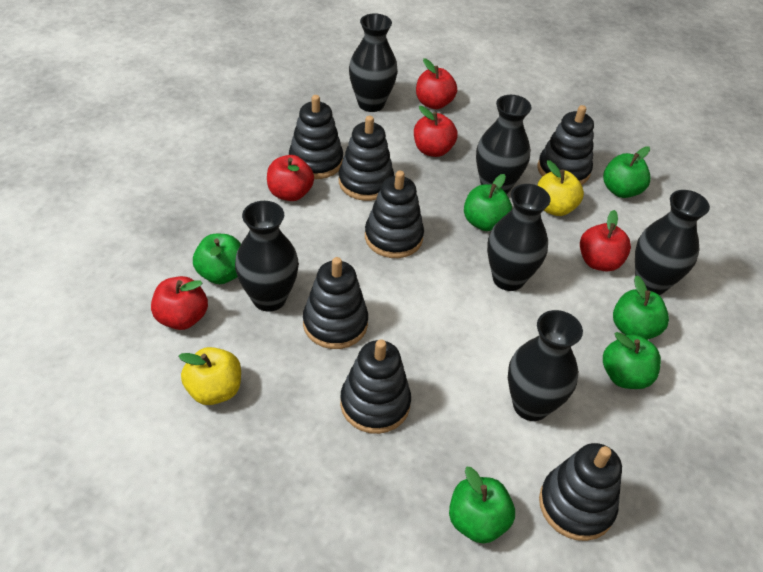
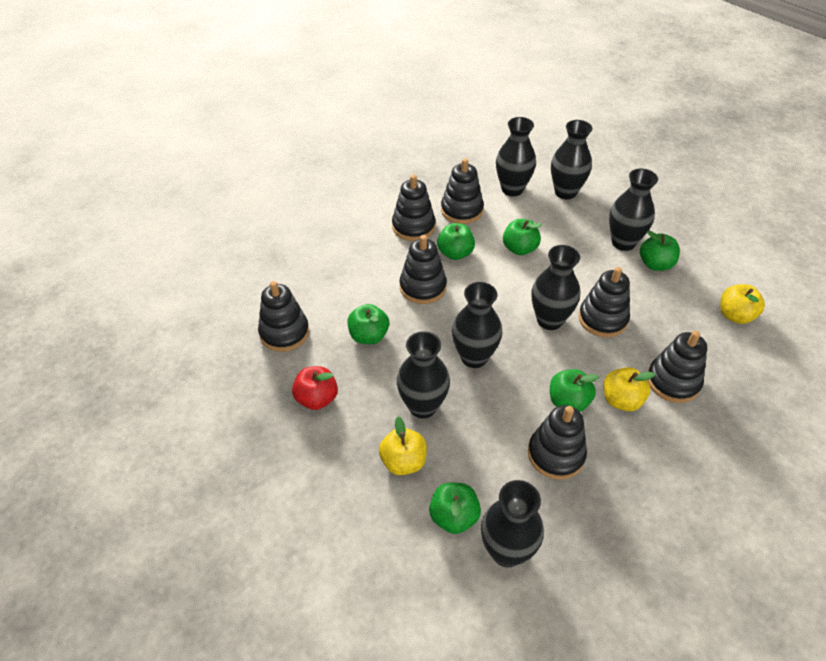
black vase: [235,201,299,312] [349,13,398,112] [476,95,532,194] [487,184,551,291] [508,310,583,421] [635,190,710,295] = 6 -> [397,331,450,418] [452,282,502,368] [481,480,544,567] [496,117,536,196] [532,245,580,330] [551,120,592,199] [609,169,658,251] = 7
red apple: [151,276,208,330] [267,155,314,201] [414,106,458,157] [416,58,457,109] [580,210,631,271] = 5 -> [292,366,338,410] = 1
yellow apple: [178,347,241,405] [537,160,584,216] = 2 -> [379,417,427,475] [604,367,655,411] [720,284,765,324] = 3

